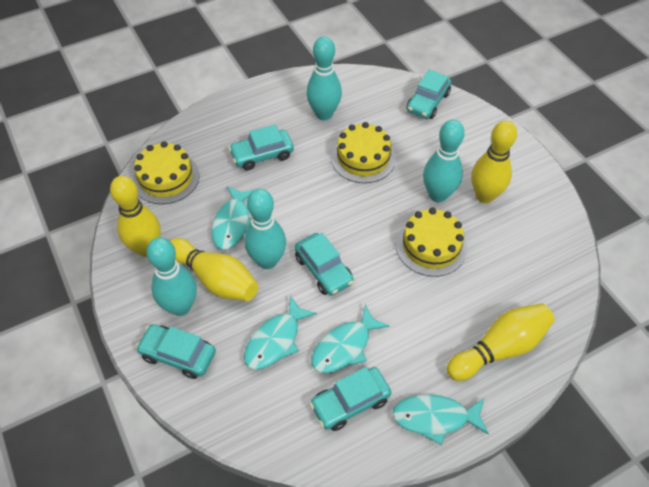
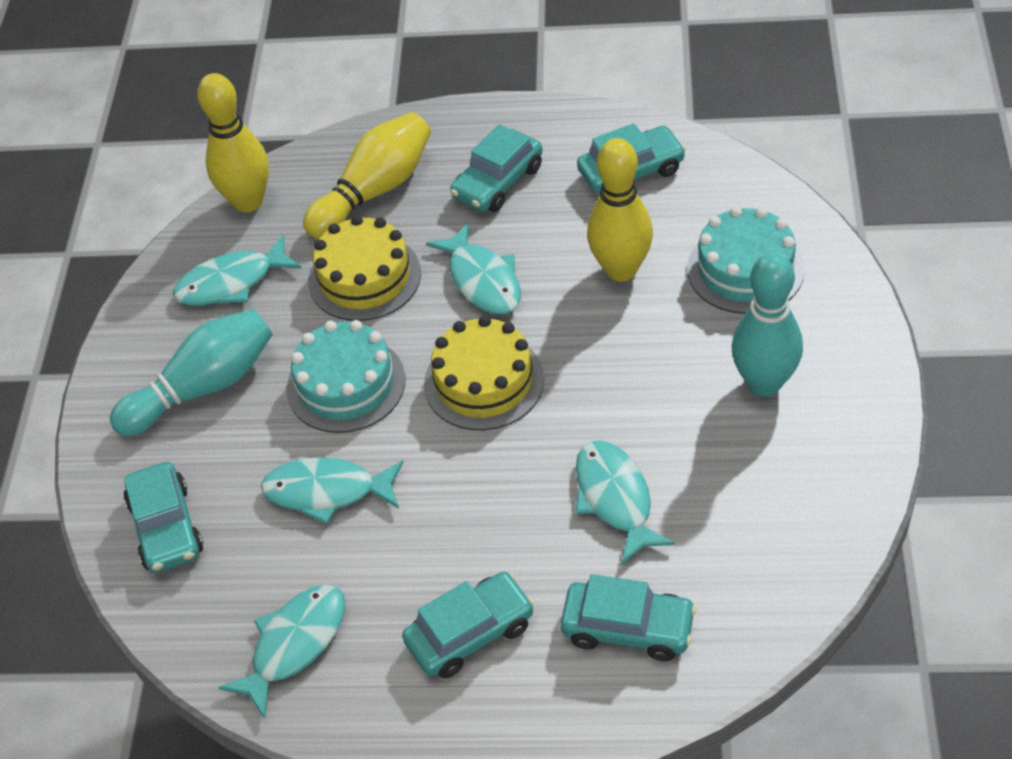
turquoise bowling pin: [147,238,197,316] [244,189,286,269] [306,36,342,120] [423,120,465,202] = 4 -> [110,309,273,436] [732,252,803,396] = 2
turquoise cake: none = 0 -> [286,320,406,433] [687,206,805,314] = 2
turquoise fish: [212,186,254,250] [244,296,317,370] [311,304,390,373] [392,394,489,445] = 4 -> [173,235,301,306] [218,585,345,719] [261,457,403,524] [426,222,521,315] [576,440,675,565] = 5
yellow bowling pin: [110,176,161,257] [170,238,258,301] [446,303,555,381] [471,120,517,203] = 4 -> [197,73,269,212] [303,112,431,239] [587,138,653,281] = 3
yellow cake: [133,141,199,204] [331,122,396,183] [396,208,467,277] = 3 -> [308,215,421,321] [424,316,544,430] = 2

